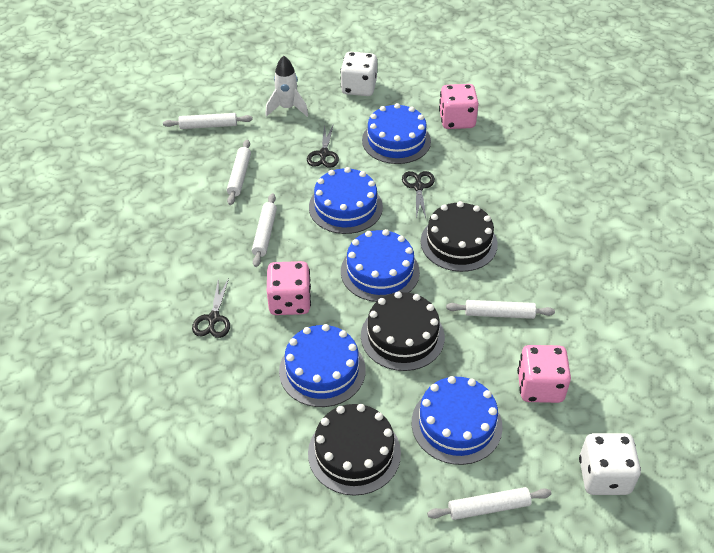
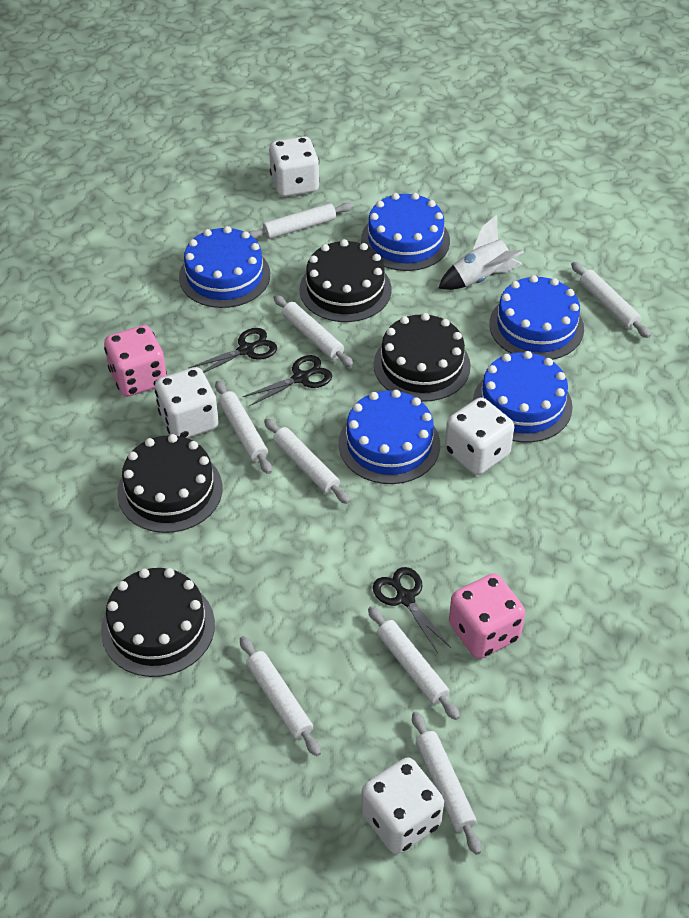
black cake: [308,404,401,495] [361,291,445,371] [421,201,498,272] = 3 -> [101,568,215,677] [117,434,222,533] [299,239,391,322] [374,313,471,402] = 4
pink dice: [267,261,311,315] [439,84,479,129] [517,345,571,403] = 3 -> [104,325,167,397] [449,573,525,659] = 2
white dice: [340,52,377,96] [579,433,641,495] = 2 -> [155,367,219,438] [269,136,320,197] [361,757,444,854] [445,397,514,475] = 4
white rolling pin: [163,113,253,129] [227,139,251,205] [252,193,277,267] [427,487,551,520] [446,300,555,319] = 5 -> [215,380,272,474] [240,636,321,756] [248,203,353,239] [264,418,350,504] [274,295,354,367] [368,606,460,720] [412,711,481,855] [571,262,651,338] = 8

